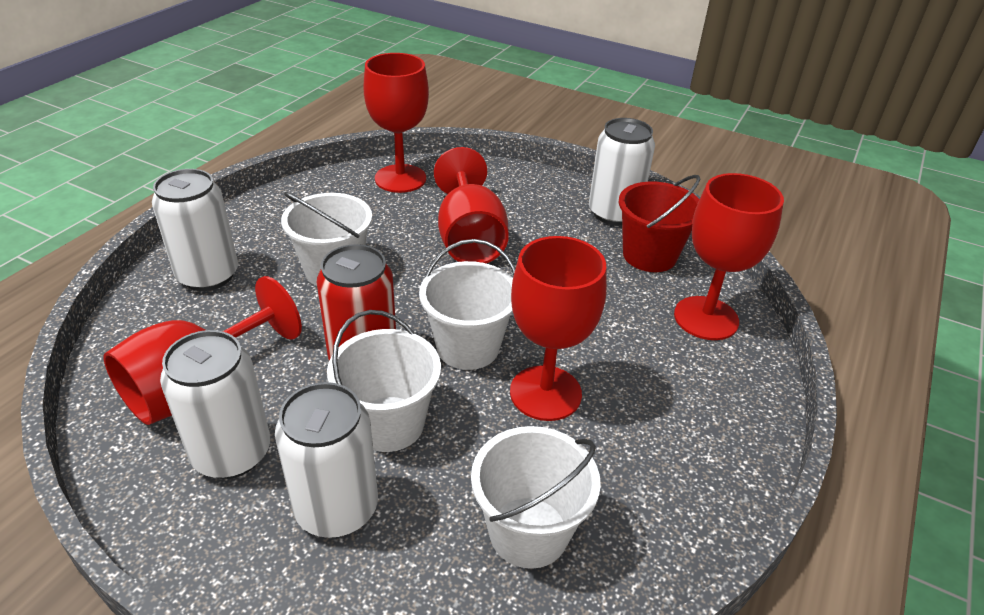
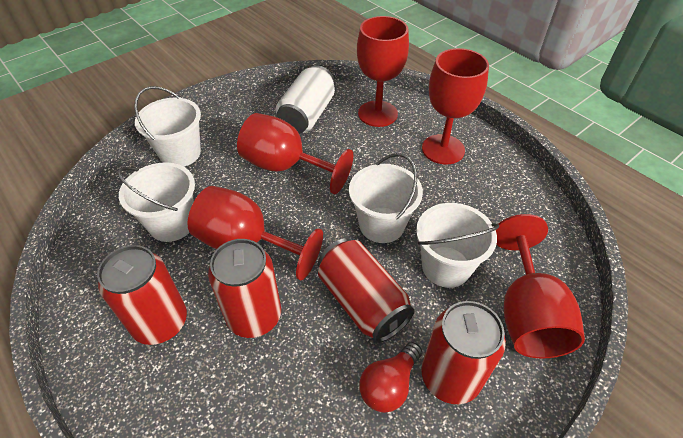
red bucket: [619,175,700,272] = 1 -> none = 0
red can: [317,244,396,360] = 1 -> [97,245,187,345] [208,239,281,338] [318,238,414,343] [421,301,506,404] = 4
red light bulb: none = 0 -> [359,342,422,413] = 1
white can: [152,169,238,291] [160,330,270,479] [275,382,378,538] [589,118,655,225] = 4 -> [276,65,335,134] = 1

